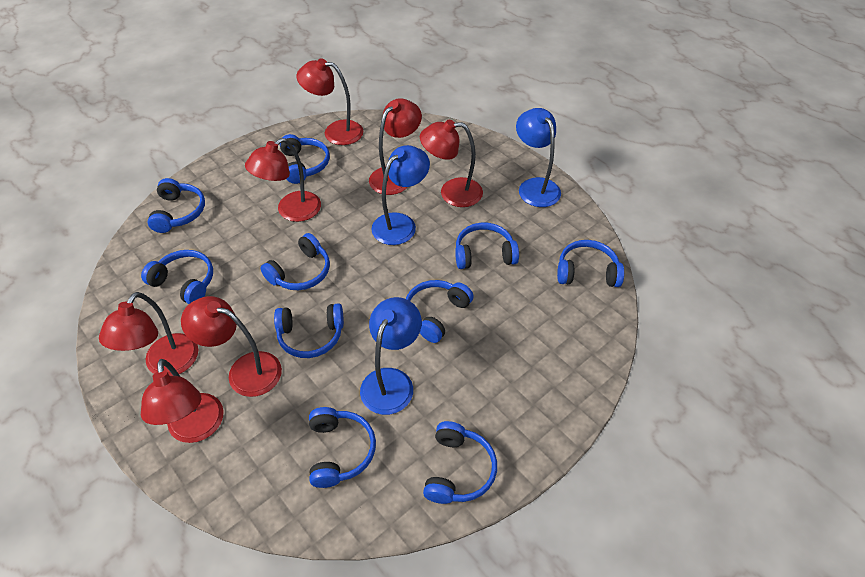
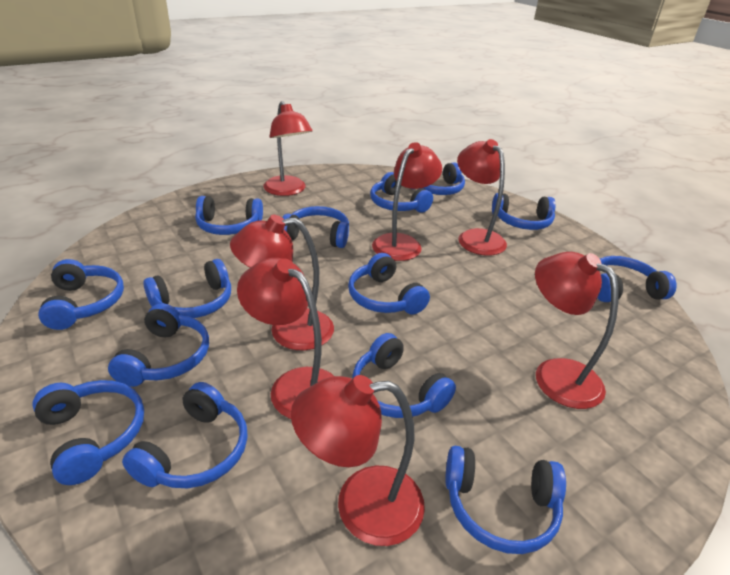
blue headphones: [141,250,213,304] [148,178,205,233] [261,233,330,290] [274,304,344,358] [280,134,330,184] [309,407,376,488] [406,280,474,343] [423,421,497,504] [455,223,519,269] [557,240,624,287] = 10 -> [32,380,144,485] [38,259,124,330] [108,303,209,387] [122,382,248,488] [143,259,231,318] [195,196,263,235] [282,206,349,248] [348,253,430,314] [352,333,456,418] [370,172,433,213] [410,162,465,195] [445,446,566,554] [492,193,556,230] [597,256,677,302] = 14
blue lamp: [360,297,422,415] [372,145,430,245] [516,108,561,207] = 3 -> none = 0

